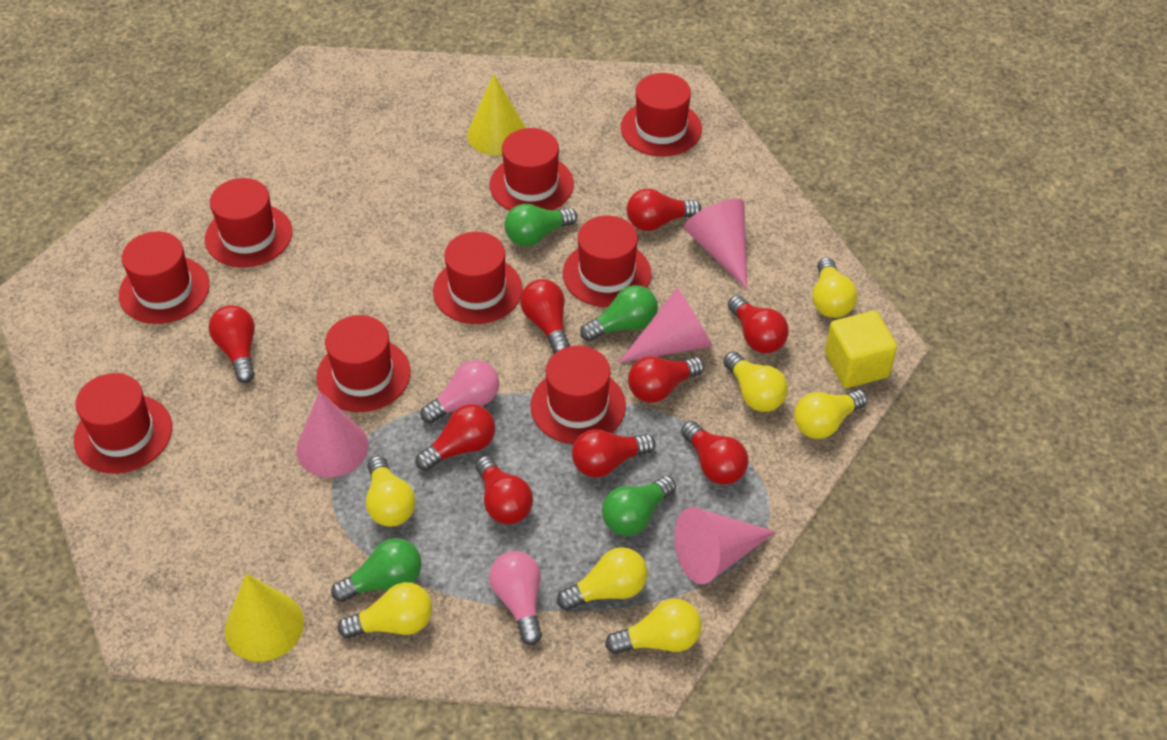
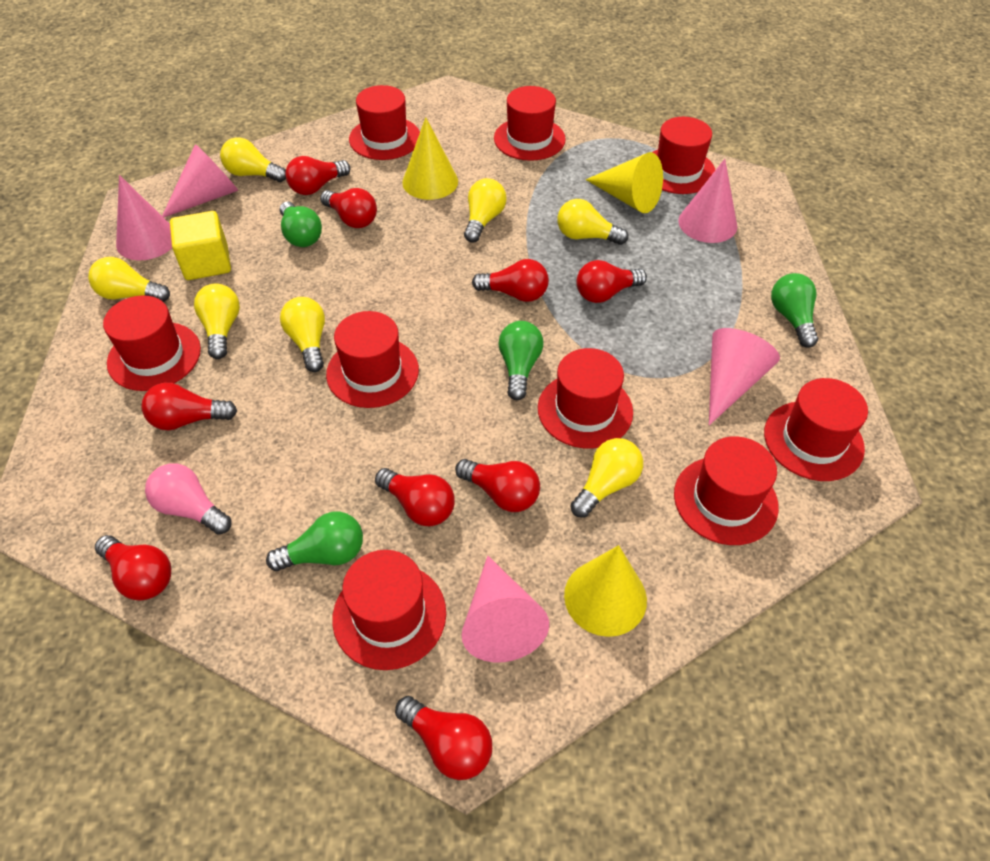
pink cone: [296,391,369,478] [618,287,713,363] [674,507,775,584] [684,199,747,289] = 4 -> [116,175,172,260] [162,144,238,217] [462,556,549,662] [678,159,737,243] [709,328,780,425] = 5
pink light bulb: [421,360,499,423] [489,551,542,645] = 2 -> [145,464,232,535] = 1
yellow cone: [225,574,304,662] [467,74,526,155] = 2 -> [402,117,458,200] [564,545,647,637] [586,152,663,213] = 3

